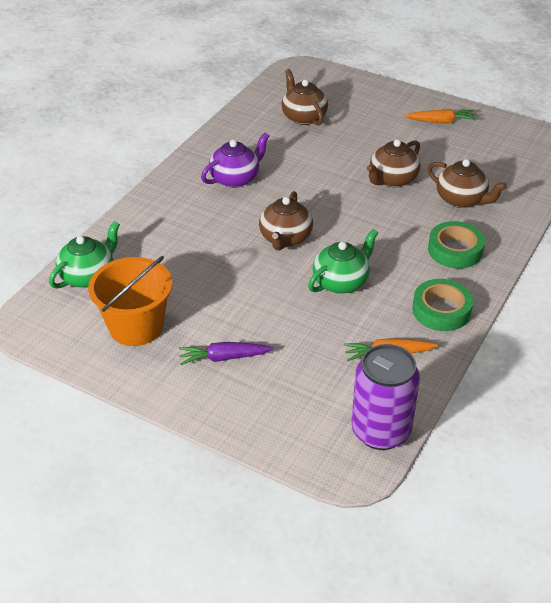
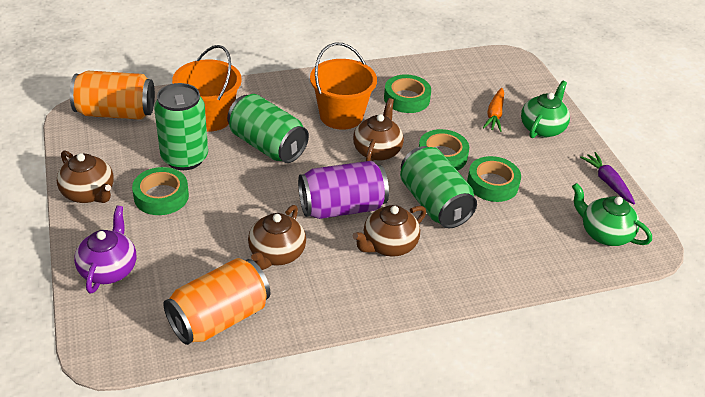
green can: none = 0 -> [154,83,208,170] [227,94,309,163] [400,146,477,228] = 3
green tape: [412,279,473,331] [428,221,485,268] = 2 -> [132,167,189,215] [384,74,431,113] [419,129,469,171] [467,156,521,202] = 4
orange bucket: [88,256,172,346] = 1 -> [172,45,242,132] [310,43,377,130] = 2
orange can: none = 0 -> [70,71,155,120] [164,258,270,345] = 2
orange carrot: [344,338,438,361] [404,109,477,123] = 2 -> [483,88,504,132] = 1

